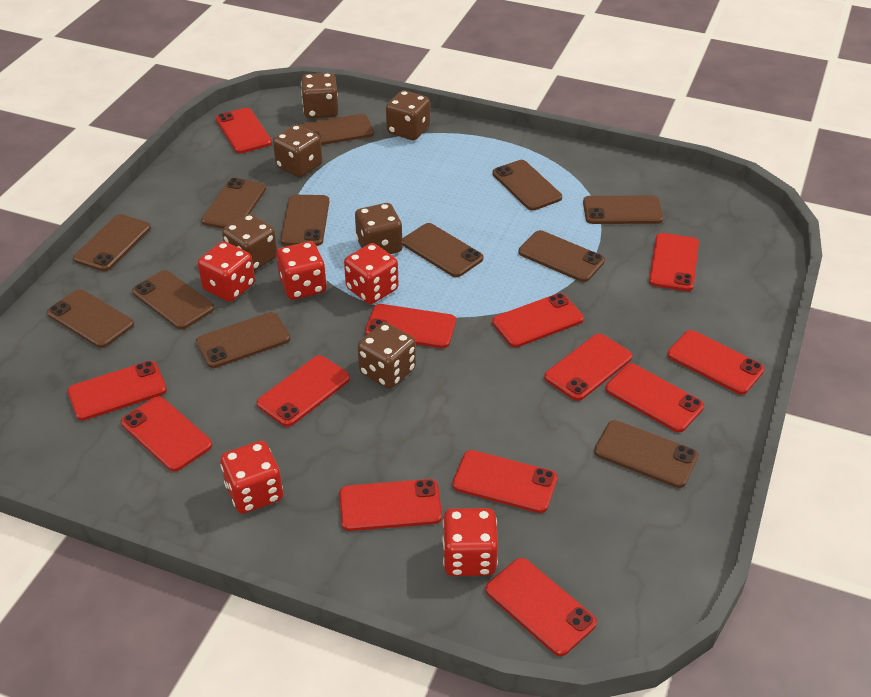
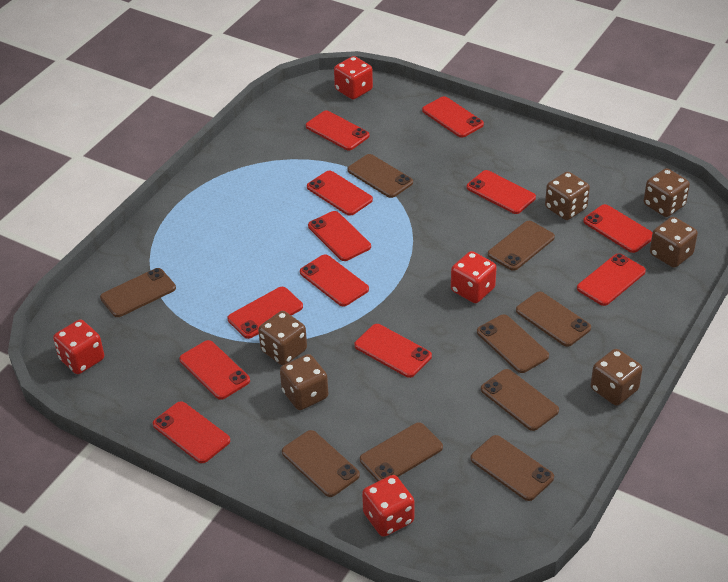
brown phone: [47,289,134,348] [73,214,151,271] [132,270,214,330] [196,312,290,368] [201,178,266,229] [281,195,329,246] [300,114,374,145] [402,223,483,277] [493,160,562,211] [518,230,605,282] [583,196,663,224] [594,420,699,488] = 12 -> [100,268,176,317] [282,430,360,497] [347,154,413,198] [360,422,443,481] [470,435,554,501] [477,314,549,373] [481,369,559,431] [488,221,555,271] [516,292,591,347] = 9
red dice: [198,241,255,302] [220,441,283,514] [276,241,327,300] [344,243,399,304] [442,508,498,576] = 5 -> [53,319,104,374] [334,56,373,99] [362,475,414,537] [451,251,497,303] = 4
red phone: [67,361,167,421] [121,396,212,472] [216,108,272,153] [257,355,350,427] [340,479,442,531] [365,304,456,348] [452,450,557,513] [485,558,597,656] [492,293,584,347] [544,334,632,401] [605,363,704,432] [649,233,699,291] [667,330,765,395] = 13 -> [153,401,230,463] [179,340,250,400] [227,287,303,339] [300,254,369,307] [306,110,370,150] [307,170,373,216] [308,211,371,261] [354,324,432,378] [422,96,484,138] [467,170,536,214] [577,253,646,306] [583,204,653,253] = 12

